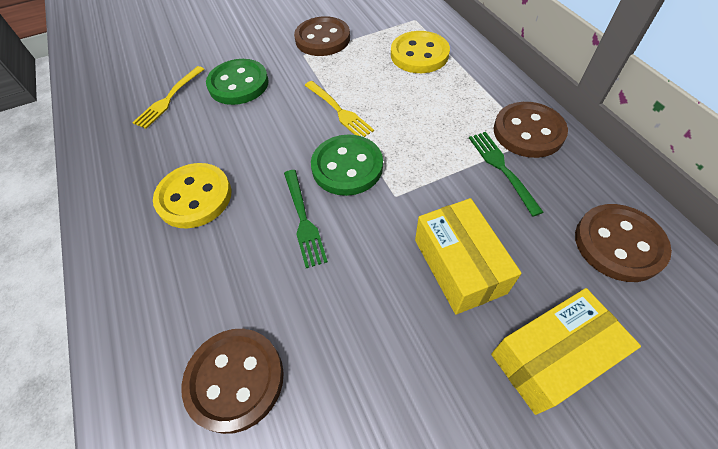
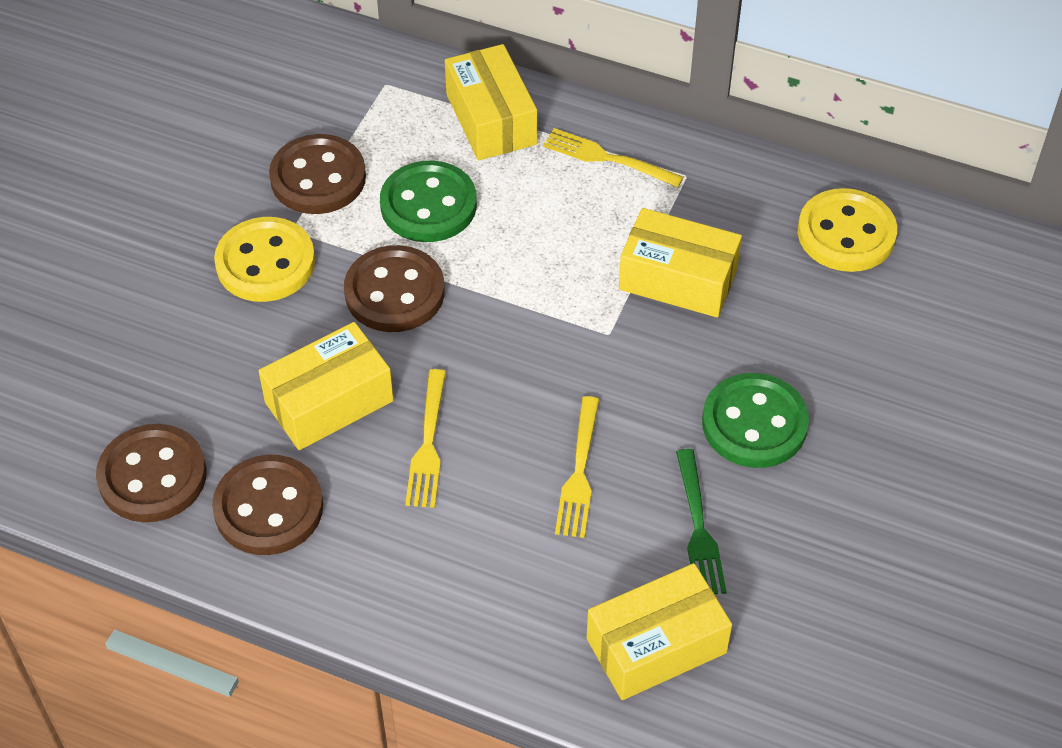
green fork: [284,170,328,268] [469,132,543,216] = 2 -> [676,449,727,594] = 1
yellow box: [415,198,521,315] [491,288,641,415] = 2 -> [259,322,394,450] [445,44,537,160] [587,563,732,700] [619,208,742,318] = 4
yellow fork: [132,66,204,129] [305,81,374,137] = 2 -> [405,369,446,508] [543,128,684,188] [555,396,599,538] = 3

